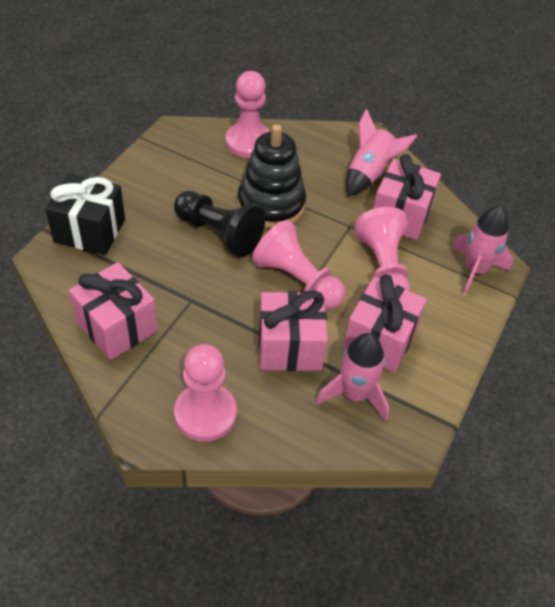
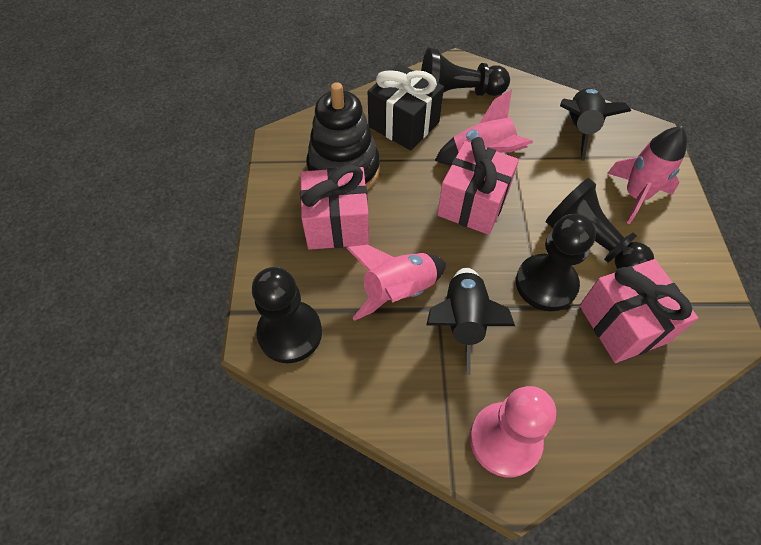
black pawn: [174,191,265,257] = 1 -> [252,267,322,363] [421,48,510,96] [516,214,596,311] [545,178,654,269] = 4
black rocket: none = 0 -> [426,268,515,375] [560,88,631,161] = 2
pink gift: [69,262,158,360] [259,290,328,371] [343,275,427,372] [373,154,441,240] = 4 -> [300,164,369,250] [437,137,519,235] [579,259,698,363] = 3
pink pawn: [174,344,237,442] [226,71,270,158] [252,220,346,309] [354,207,410,291] = 4 -> [470,386,556,477] = 1

